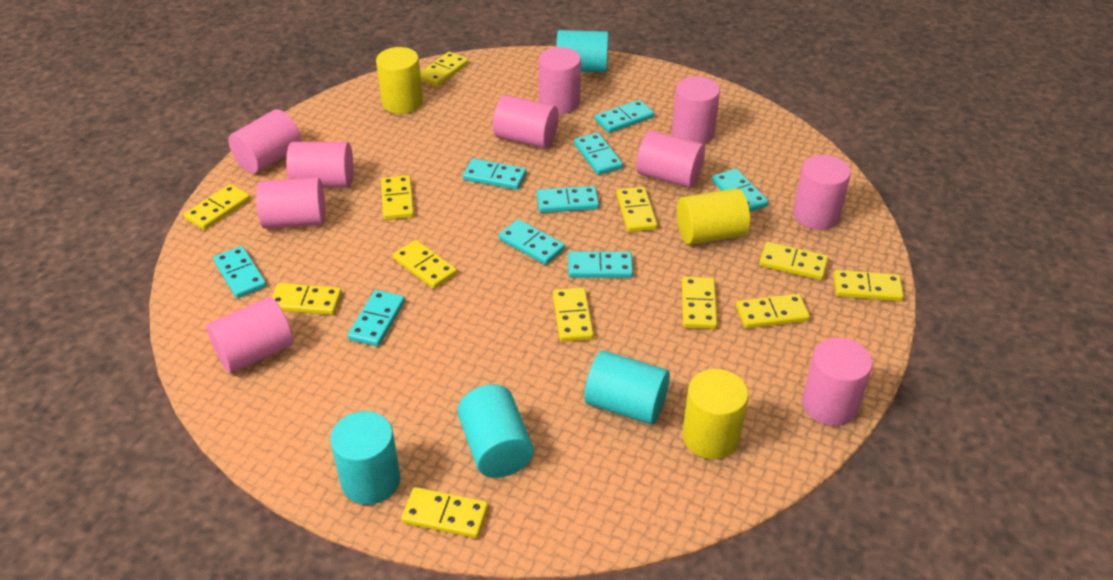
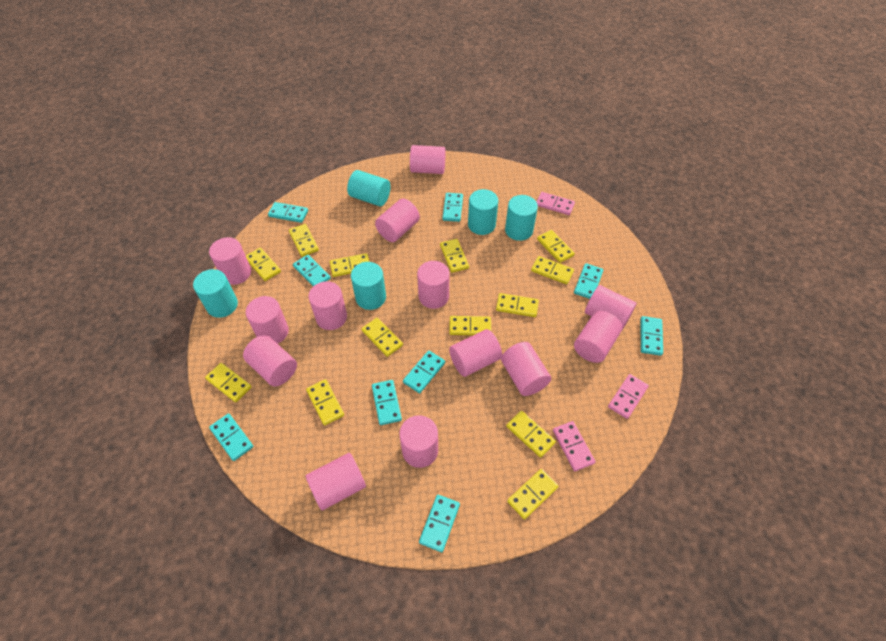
pink cylinder: [207,297,293,373] [228,109,301,174] [256,177,325,229] [286,142,353,188] [493,95,559,148] [539,47,581,114] [636,130,705,188] [672,76,720,144] [793,155,851,230] [802,338,873,426] = 10 -> [209,237,251,285] [243,335,297,387] [246,296,289,344] [306,453,366,510] [308,281,347,330] [375,199,420,242] [399,415,438,468] [410,145,446,174] [417,261,449,309] [449,329,502,377] [501,342,551,396] [574,311,622,363] [585,285,637,330] = 13
pink domino: none = 0 -> [537,192,575,215] [553,421,596,471] [608,374,649,419] = 3
turquoise cylinder: [330,411,401,505] [457,384,534,478] [556,30,608,72] [584,351,670,424] = 4 -> [193,269,238,318] [347,170,391,206] [351,262,386,310] [468,189,498,235] [505,195,538,241] = 5
yellow cylinder: [376,47,423,114] [677,188,750,245] [683,369,749,460] = 3 -> none = 0
yellow domino: [184,184,250,230] [272,283,342,315] [381,175,414,220] [393,240,457,289] [401,487,488,538] [420,52,468,87] [553,288,594,342] [616,187,658,232] [682,277,717,329] [736,294,810,329] [759,242,828,280] [834,270,904,301] = 12 -> [205,363,252,402] [246,247,281,281] [289,224,319,257] [306,379,344,426] [330,253,369,277] [361,318,403,357] [440,239,469,273] [449,316,491,335] [496,293,539,317] [506,411,556,458] [507,469,559,519] [531,256,574,284] [537,230,575,263] = 13

